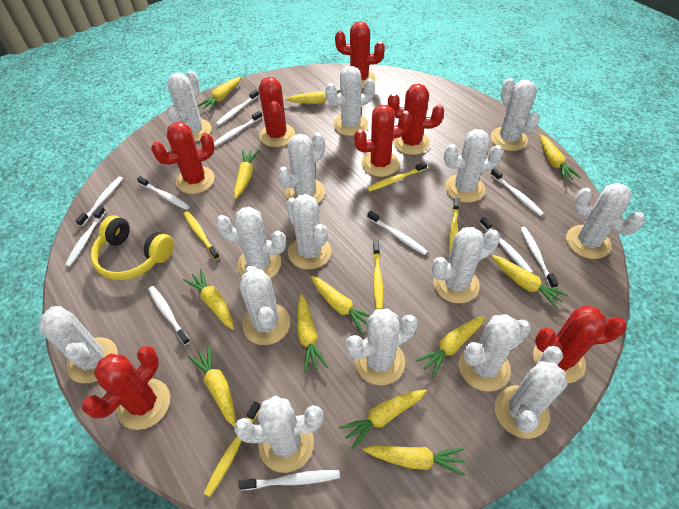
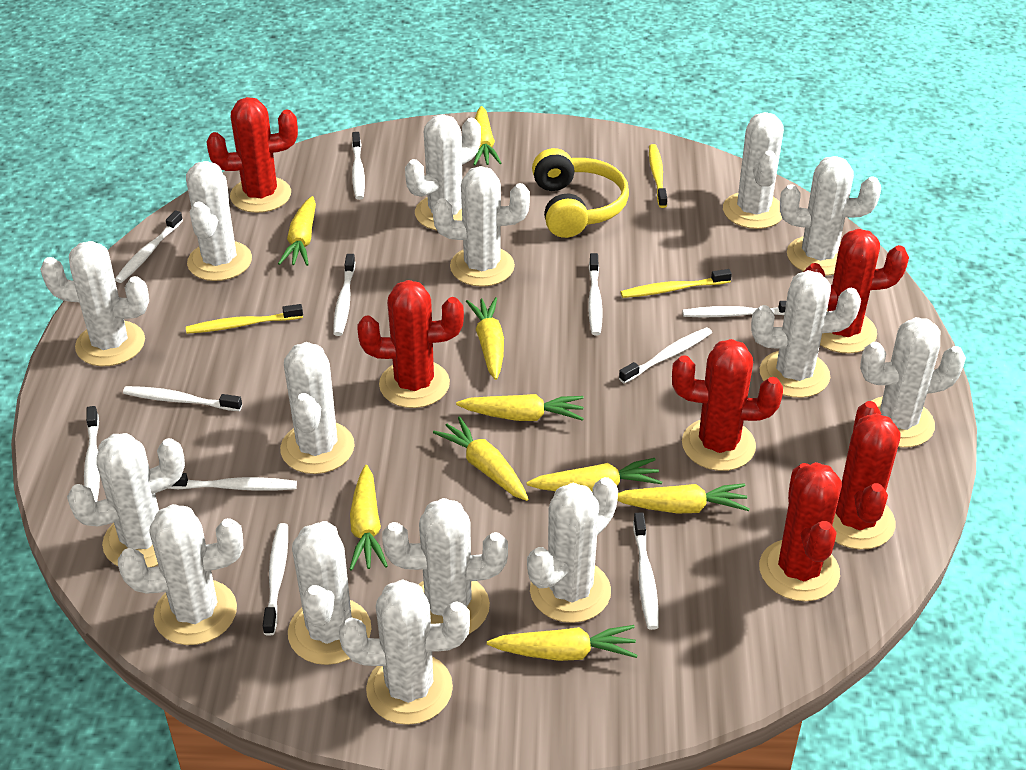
red cactus: [82,346,170,430] [151,122,215,194] [259,77,295,147] [335,21,385,89] [354,105,411,177] [388,83,444,155] [533,305,627,384] = 7 -> [206,97,298,213] [357,280,464,408] [672,339,783,471] [759,462,842,601] [804,229,909,353] [832,401,901,550] = 6
yellow carrot: [183,269,234,330] [188,345,236,427] [198,77,241,111] [234,149,259,199] [285,90,340,104] [297,294,328,373] [311,276,371,333] [339,390,427,450] [363,446,465,476] [416,316,485,377] [491,255,568,309] [540,134,581,182] = 12 -> [278,196,316,266] [350,465,388,571] [433,416,528,501] [456,394,584,421] [466,297,504,380] [473,106,501,166] [487,625,638,661] [527,458,662,491] [617,483,750,514] = 9
yellow toothbrush: [183,211,220,260] [204,401,261,497] [367,162,427,192] [373,241,383,309] [449,198,460,257] = 5 -> [186,304,303,334] [621,269,732,298] [649,144,667,208] = 3

